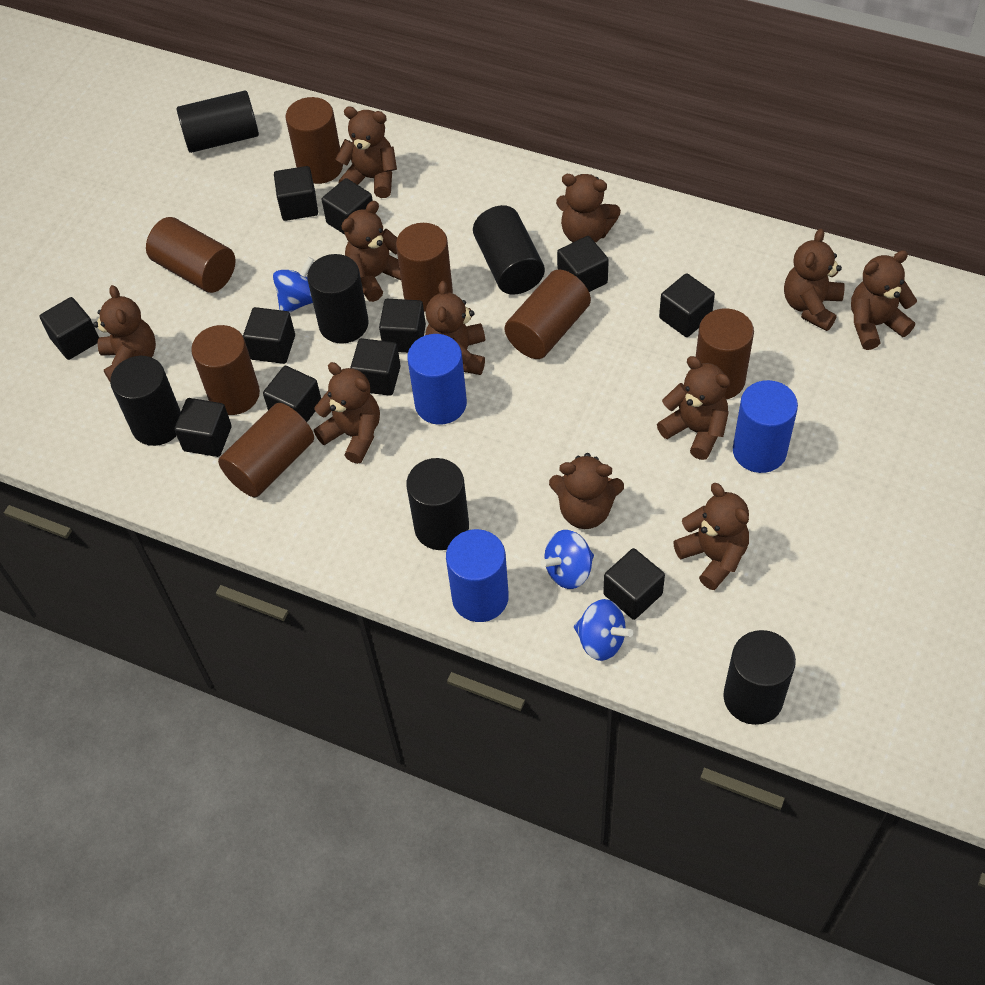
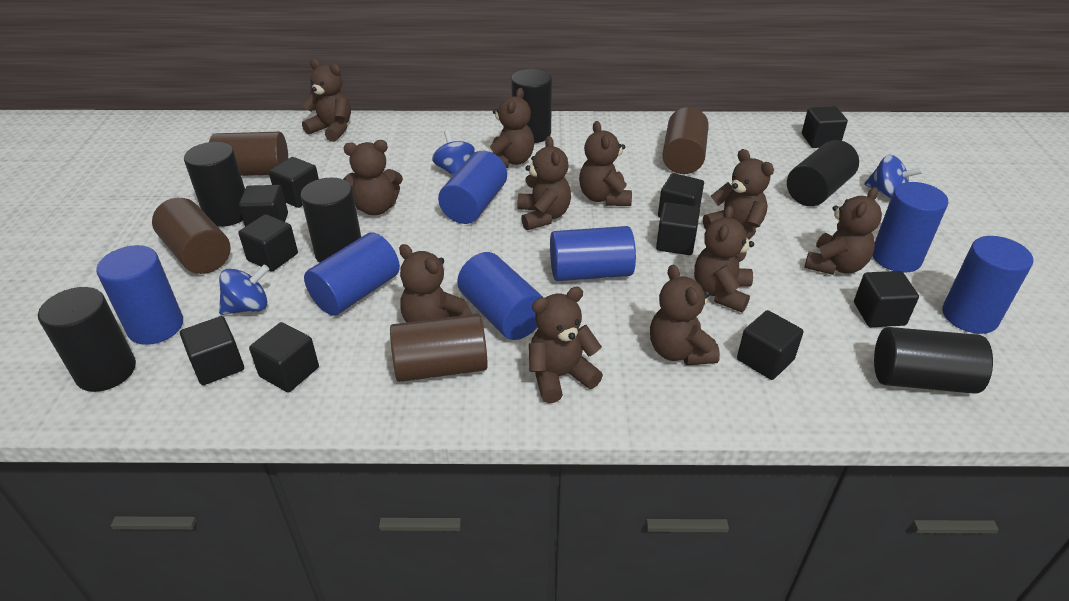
black cube: [40,297,99,360] [174,398,232,457] [243,307,295,364] [263,366,321,422] [274,166,318,221] [322,178,373,235] [350,338,401,396] [379,299,426,353] [557,236,609,292] [603,548,665,620] [659,273,715,337] = 11 -> [180,316,244,385] [238,214,298,271] [239,185,288,227] [249,322,319,392] [269,157,319,208] [656,202,700,255] [658,173,704,217] [737,310,804,380] [802,106,848,148] [854,271,919,327] = 10
blue cylinder: [407,334,467,425] [446,529,509,622] [733,380,798,473] = 3 -> [96,245,183,345] [304,232,400,316] [438,151,507,224] [457,252,543,340] [550,226,636,281] [873,182,948,272] [942,236,1033,334] = 7
brown cylinder: [146,217,236,293] [191,325,260,415] [218,403,314,497] [285,97,343,184] [396,223,453,312] [504,269,591,359] [696,308,754,399] = 7 -> [152,198,231,274] [209,132,288,176] [390,314,488,382] [662,107,709,174] = 4

